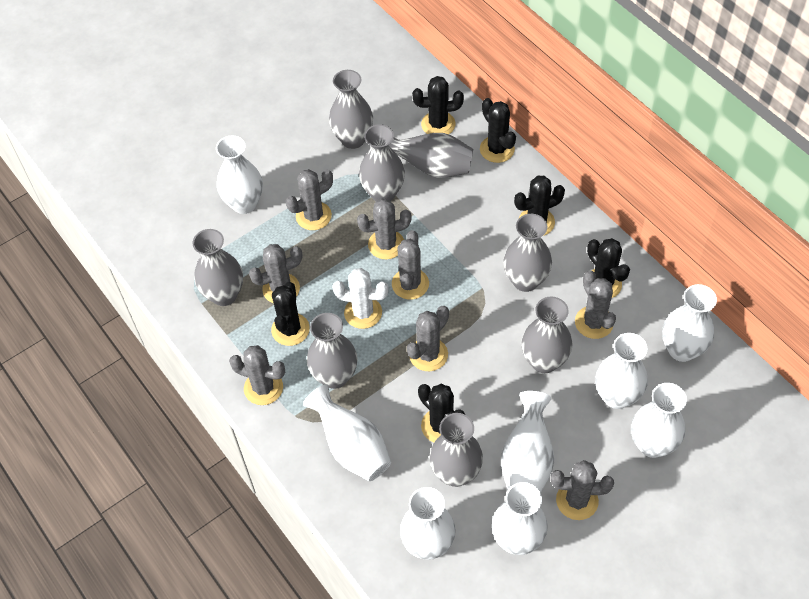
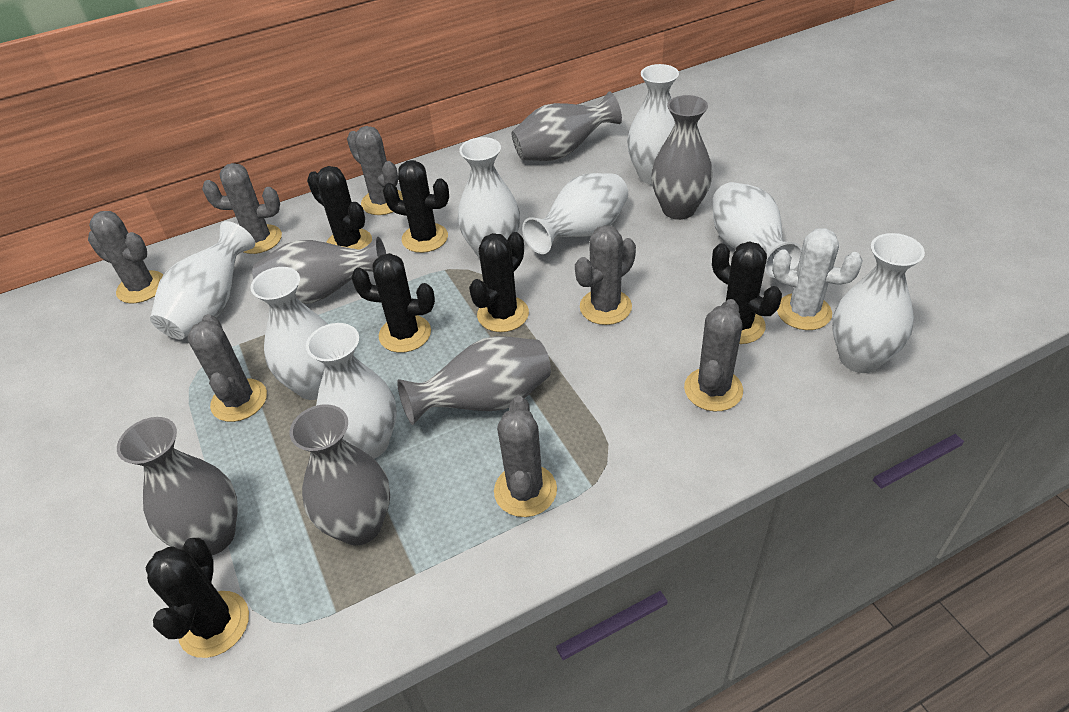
grey cactus: [229,345,285,405] [249,244,302,304] [286,169,333,230] [357,199,412,259] [392,230,429,300] [407,306,449,371] [551,460,614,520] [575,270,616,339] = 8 -> [88,211,163,303] [188,314,267,422] [202,163,282,254] [347,126,403,215] [494,396,557,517] [575,225,636,325] [684,299,743,412] = 7
grey vase: [193,229,243,306] [307,313,357,389] [329,70,373,149] [359,124,405,202] [389,133,473,178] [429,413,483,487] [503,214,552,292] [521,297,572,373] = 8 -> [117,417,237,555] [252,237,386,304] [290,404,390,545] [397,336,551,425] [511,92,622,161] [651,95,713,220] = 6

